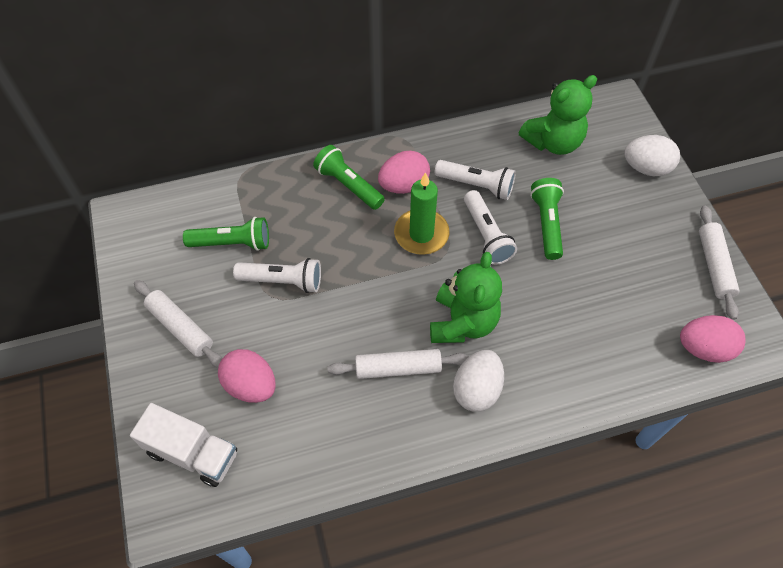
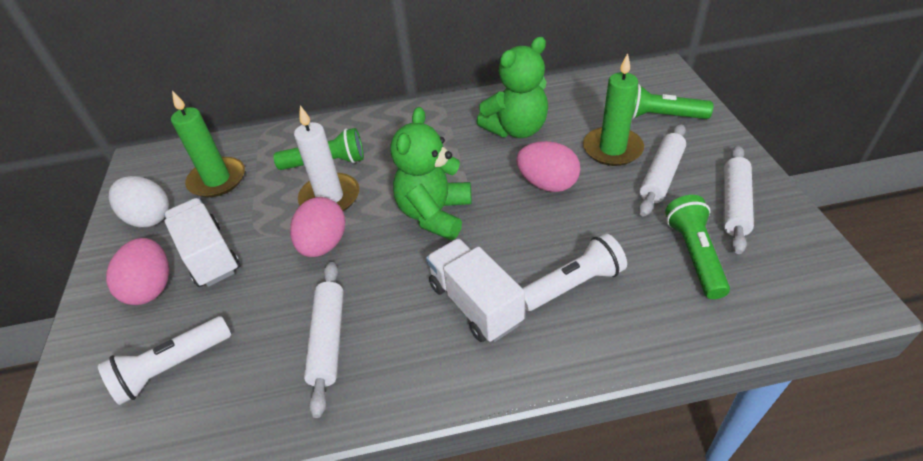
green candle: [394,172,450,255] = 1 -> [171,91,245,197] [583,53,644,166] = 2
white candle: none = 0 -> [294,106,359,211] = 1
white egg: [453,350,504,412] [624,135,680,176] = 2 -> [109,176,169,227] = 1
white flashlight: [233,258,321,293] [435,160,516,200] [464,190,517,265] = 3 -> [98,316,231,405] [522,233,627,311] = 2
white truck: [130,403,237,487] = 1 -> [164,198,241,287] [426,238,525,342] = 2

